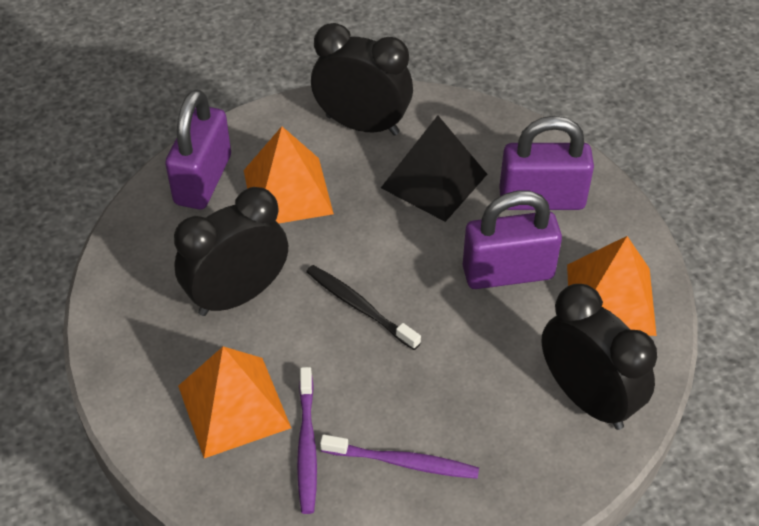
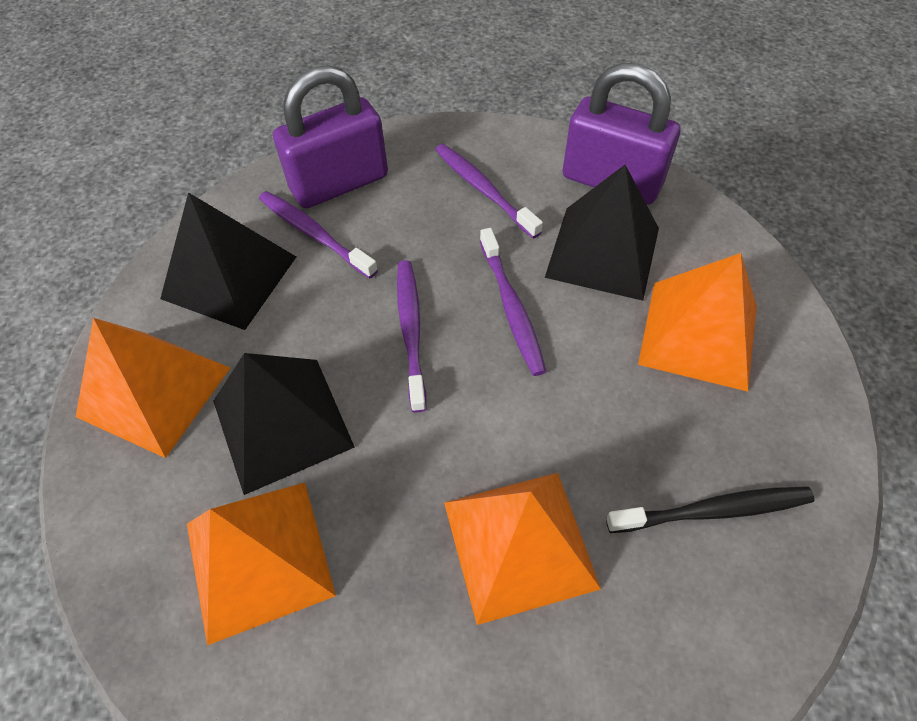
black clock: [174,187,288,316] [311,23,413,135] [541,284,657,430] = 3 -> none = 0
black pyramid: [381,115,487,222] = 1 -> [160,192,296,330] [213,353,355,495] [545,165,659,301] = 3
orange pyramid: [178,346,291,458] [244,126,334,224] [567,236,657,336] = 3 -> [76,318,230,458] [187,482,336,645] [444,473,601,625] [638,253,757,392] = 4
purple padlock: [165,89,231,209] [463,190,562,289] [499,116,594,210] = 3 -> [273,65,388,208] [563,63,680,205] = 2
purple toothbrush: [297,367,317,514] [320,434,479,479] = 2 -> [259,191,378,278] [397,260,426,413] [435,144,543,239] [480,228,547,376] = 4

